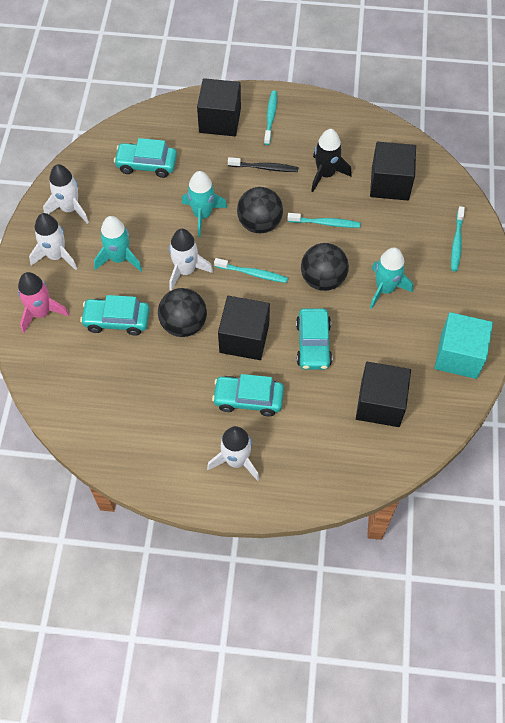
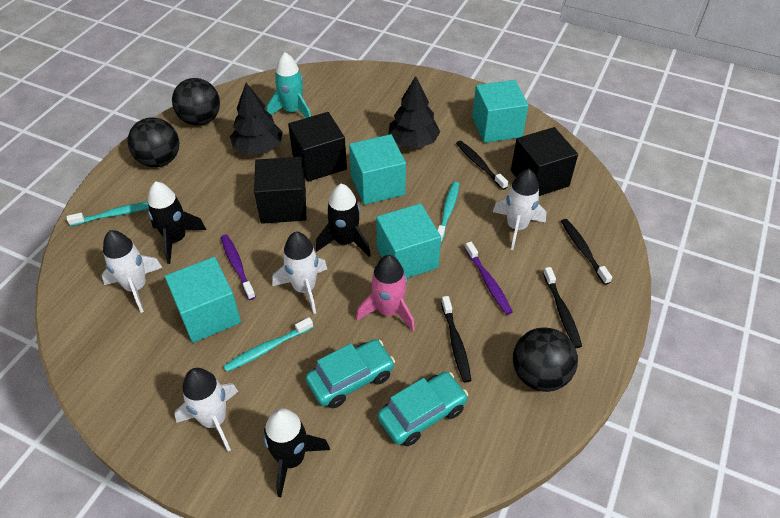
black cube: [197,78,241,136] [218,296,270,360] [356,362,411,427] [370,142,416,201] = 4 -> [254,157,306,224] [288,112,347,182] [511,127,578,196] = 3
black rocket: [311,129,352,192] = 1 -> [148,181,206,264] [264,408,330,497] [316,184,371,257] = 3
black toothbrush: [228,157,298,172] = 1 -> [441,296,471,383] [456,141,508,190] [543,267,582,348] [561,219,612,285] = 4
black tree: none = 0 -> [230,83,283,155] [388,76,440,148] = 2
purple toothbrush: none = 0 -> [221,234,256,300] [465,242,513,315] = 2
turquoise car: [80,295,150,336] [114,138,177,178] [212,374,284,416] [296,308,332,370] = 4 -> [306,339,395,408] [378,372,468,446] = 2
turquoise cube: [435,312,493,379] = 1 -> [165,257,241,343] [349,134,406,205] [376,203,441,278] [472,80,529,143] = 4
turquoise rocket: [94,216,142,271] [182,171,227,237] [370,248,413,309] = 3 -> [267,52,311,118] = 1
turquoise toothbrush: [214,258,288,283] [264,91,277,145] [287,213,361,228] [451,206,465,272] = 4 -> [67,202,149,226] [224,317,313,372] [438,182,459,243] = 3

